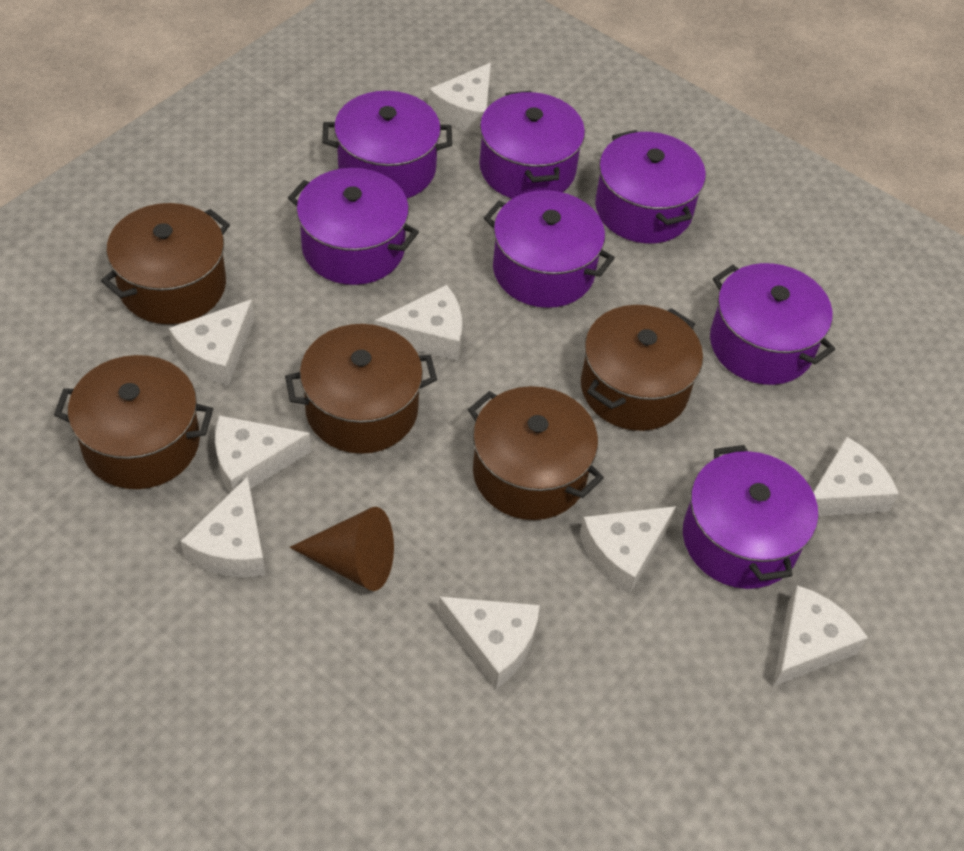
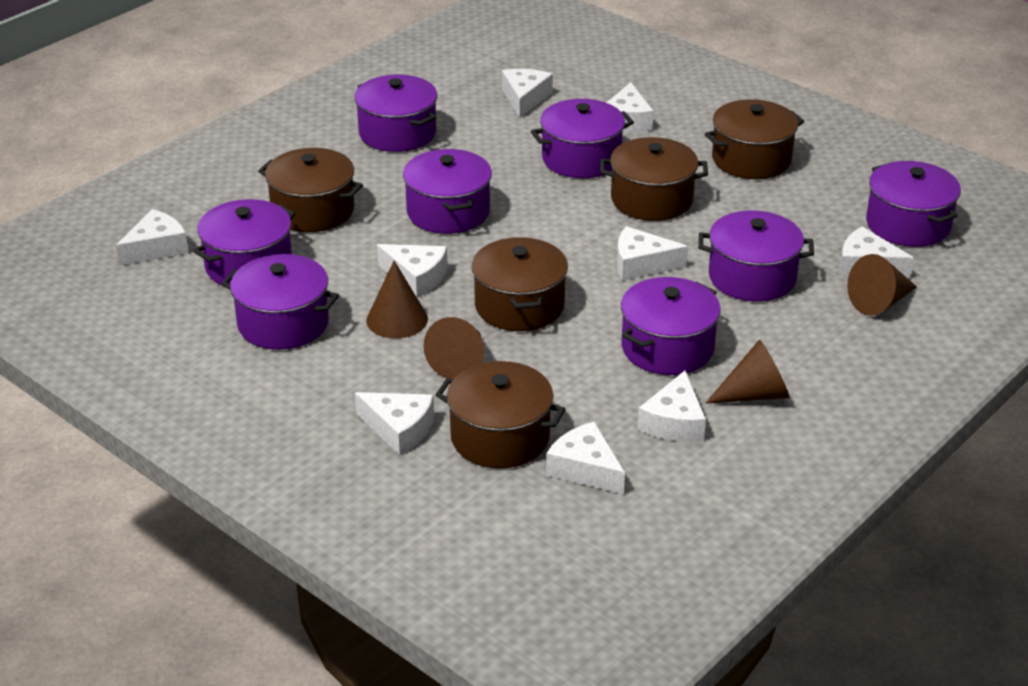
brown cone: [290,507,394,591] = 1 -> [366,261,428,339] [423,317,484,379] [705,339,790,404] [847,254,917,316] = 4
purple pot: [288,168,419,285] [322,91,452,198] [480,91,585,199] [484,190,615,308] [595,130,706,244] [683,445,818,589] [710,263,835,385] = 7 -> [193,199,296,286] [222,254,339,350] [354,75,437,152] [403,149,492,234] [531,99,634,178] [621,277,721,375] [698,211,814,302] [866,161,961,247] = 8

